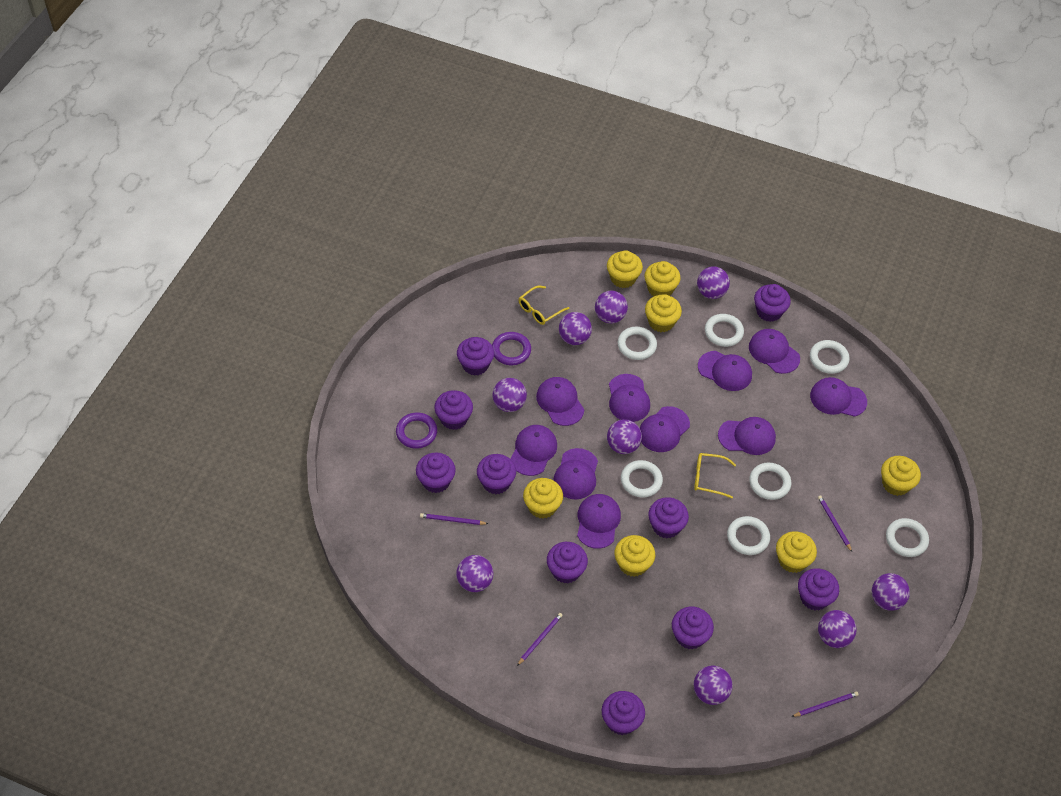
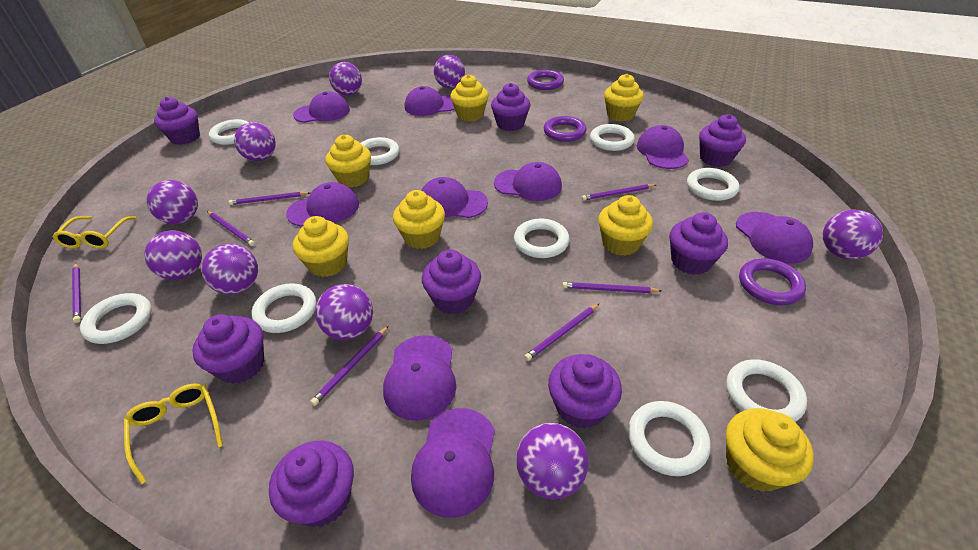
purple cap: [511,425,557,476] [536,377,584,426] [553,448,598,499] [577,494,621,549] [609,374,650,422] [640,406,690,452] [698,351,752,391] [718,417,776,455] [749,329,800,374] [810,377,867,417] = 10 -> [286,182,359,227] [293,91,350,123] [383,335,456,421] [405,86,455,116] [411,408,495,518] [421,177,488,218] [494,162,562,201] [637,125,689,169] [736,212,813,263] = 9
purple cupcake: [416,452,456,493] [434,390,473,430] [457,337,494,376] [477,454,516,494] [547,542,588,583] [602,691,645,735] [648,497,689,538] [672,607,714,650] [754,284,791,322] [798,568,839,610] = 10 -> [154,97,200,145] [192,314,264,384] [269,441,354,527] [422,249,481,314] [491,83,531,131] [548,354,622,429] [669,212,728,275] [699,114,746,167] = 8
purple pencil: [420,513,488,525] [517,613,563,666] [791,691,859,717] [818,495,852,552] = 4 -> [72,263,81,323] [207,211,255,246] [229,192,310,205] [310,326,389,406] [524,304,599,361] [562,282,662,293] [581,184,656,201] = 7
purple ring: [396,412,437,449] [492,332,531,365] = 2 -> [527,70,564,90] [544,116,587,142] [739,258,806,305] = 3
white ring: [618,327,657,360] [621,460,663,498] [705,314,744,347] [727,516,770,555] [749,462,791,500] [810,340,849,374] [886,518,929,557] = 7 -> [80,293,152,344] [209,119,249,145] [251,284,316,333] [361,137,399,165] [514,219,569,258] [590,124,635,151] [628,401,710,476] [687,168,739,201] [726,359,807,422] = 9

